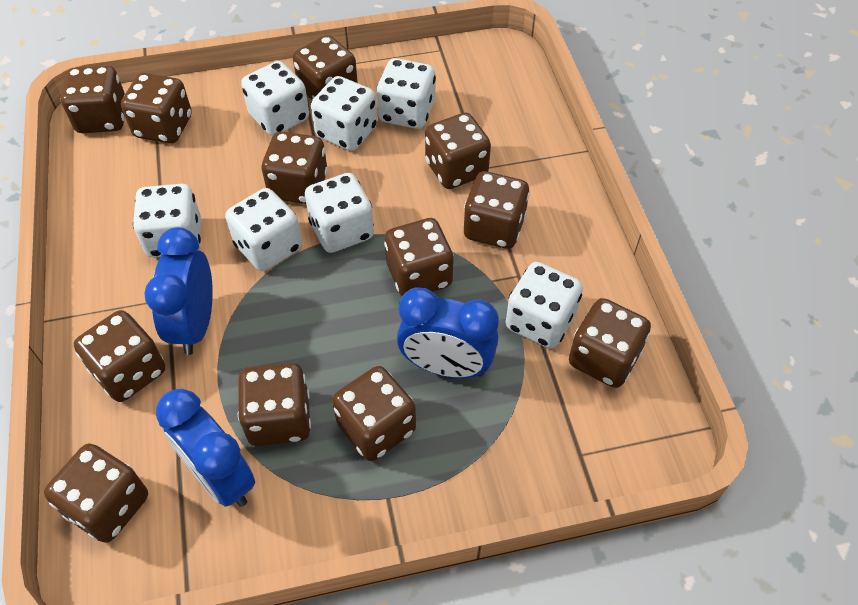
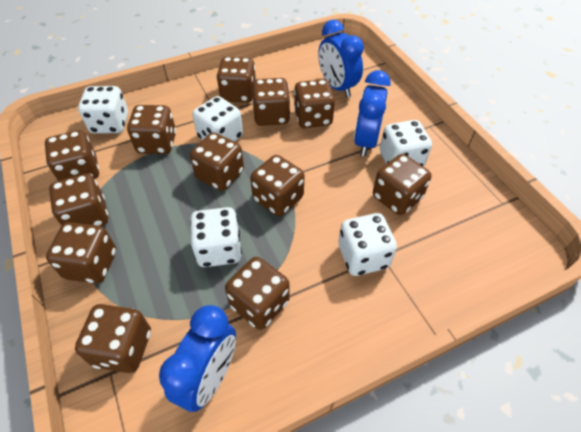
white dice: [133,184,201,258] [225,188,302,271] [241,61,309,136] [305,173,374,253] [311,76,377,151] [376,58,436,129] [506,262,583,349] = 7 -> [78,86,128,134] [190,207,242,267] [192,96,243,142] [338,213,397,276] [380,120,432,167] = 5

